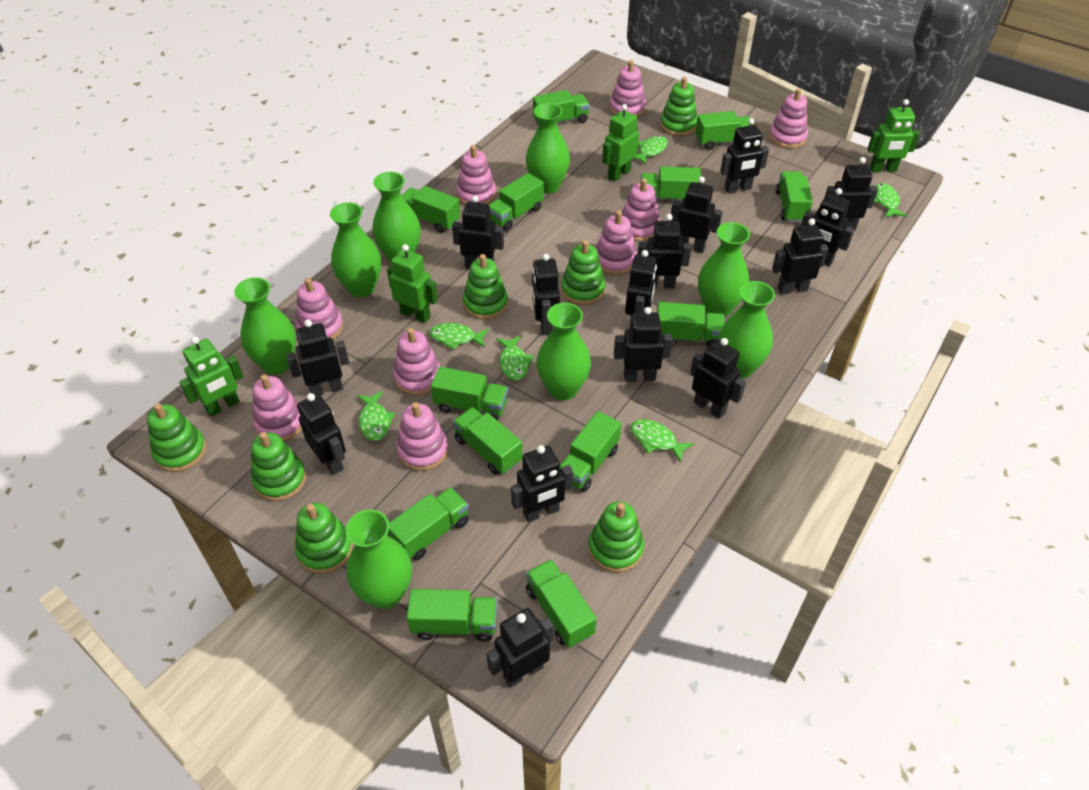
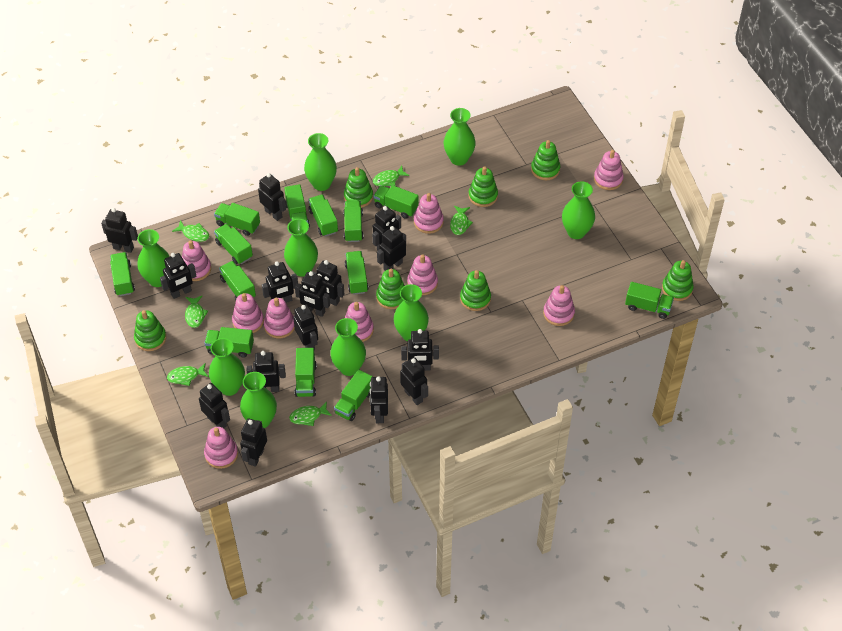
green robot: [179,336,244,417] [387,244,438,323] [602,104,639,182] [867,99,920,172] = 4 -> none = 0
green vase: [234,277,296,375] [330,202,381,297] [346,510,412,609] [372,172,421,263] [526,103,570,194] [536,303,591,400] [698,222,750,317] [718,281,775,378] = 8 -> [137,229,170,287] [209,338,245,396] [240,372,277,428] [284,219,318,277] [304,133,337,191] [330,318,366,376] [394,284,429,341] [444,108,476,166] [562,181,595,239] = 9

